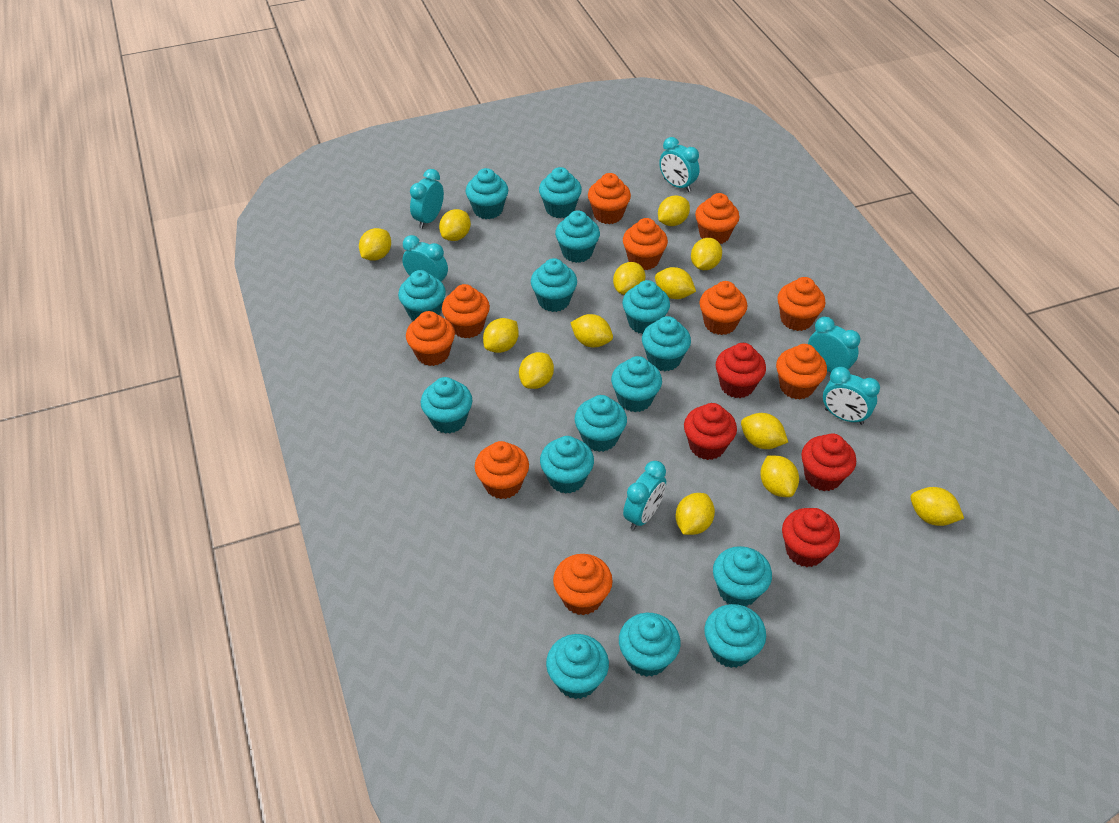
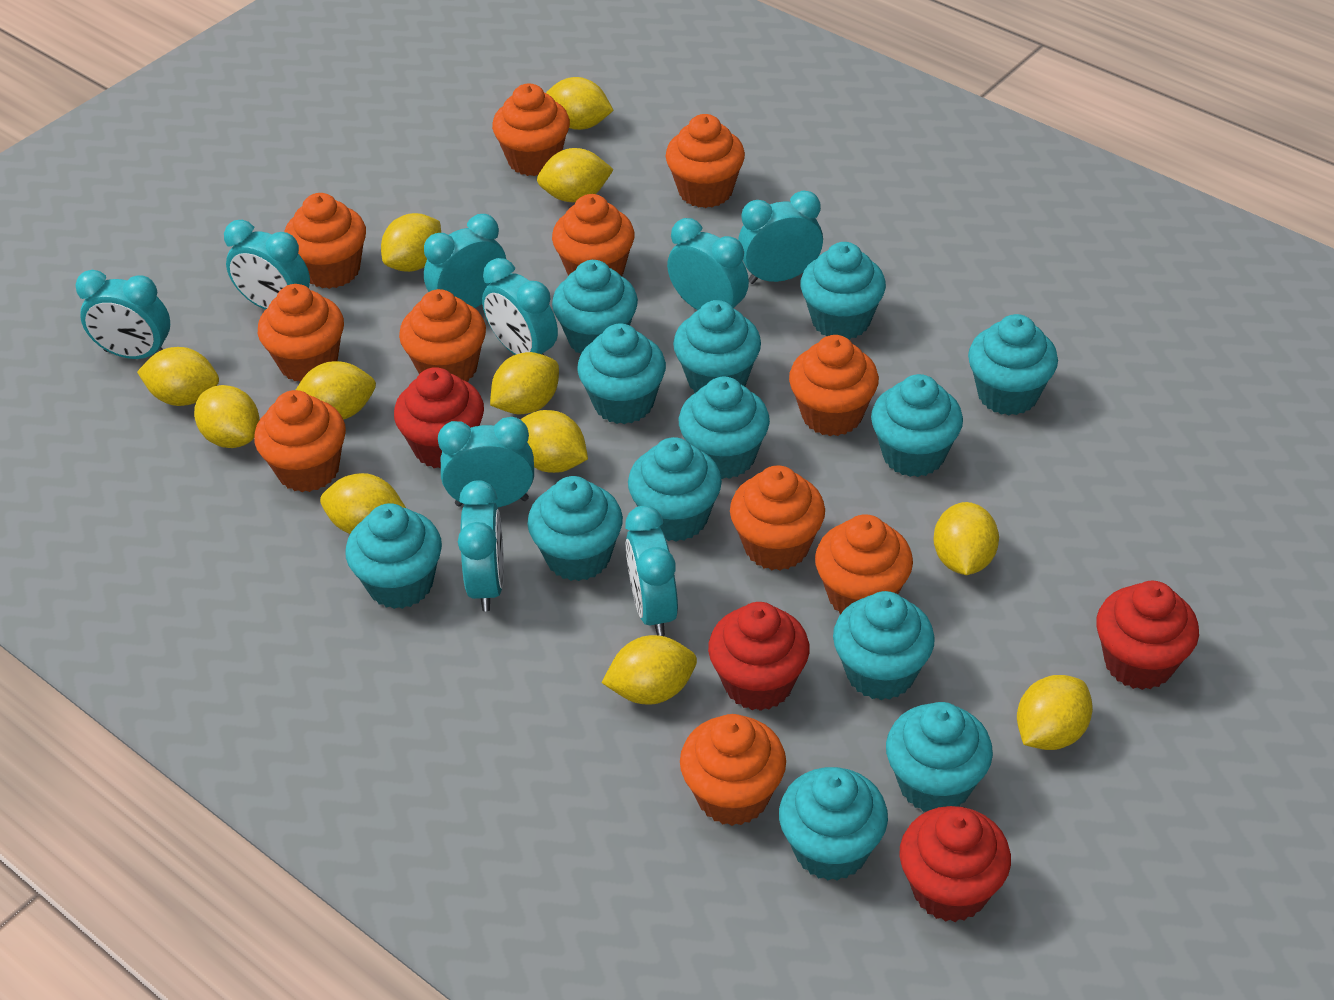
orange cupcake: [406,311,455,366] [442,284,490,338] [475,441,529,499] [553,554,613,615] [588,173,631,224] [623,218,668,270] [695,193,739,244] [700,281,747,335] [776,344,827,399] [777,277,826,331] = 10 -> [254,390,346,492] [258,284,344,382] [284,193,366,289] [399,289,486,382] [492,83,570,176] [552,194,634,276] [666,114,745,208] [680,714,786,826] [730,465,825,570] [789,335,879,436] [815,514,913,615] = 11
turquoise clock: [402,235,448,282] [410,169,444,229] [623,461,666,530] [659,137,700,192] [808,317,860,372] [823,367,880,425] = 6 -> [75,270,170,359] [224,220,310,310] [424,214,506,308] [438,417,534,507] [458,480,504,611] [482,258,558,355] [625,505,678,636] [667,218,749,310] [738,190,823,284] = 9
turquoise cupcake: [398,270,446,320] [421,377,472,434] [466,168,508,219] [531,258,577,312] [539,167,582,218] [540,436,594,494] [546,634,609,699] [555,210,600,263] [575,395,627,452] [611,356,662,412] [619,613,681,677] [622,280,670,334] [642,316,691,371] [704,604,766,668] [713,546,772,607] = 15 -> [345,503,442,609] [527,476,623,581] [552,260,638,354] [577,323,666,424] [628,437,722,542] [673,300,761,393] [679,377,770,479] [779,767,888,881] [800,242,886,340] [833,591,935,700] [871,374,963,477] [886,702,993,812] [968,314,1058,415] = 13
yellow lemon: [359,228,391,261] [439,209,471,241] [483,318,519,353] [519,352,554,389] [570,314,613,347] [613,262,645,295] [655,267,696,299] [658,195,690,226] [676,493,715,535] [691,238,722,270] [741,413,788,449] [760,455,799,497] [911,487,964,526] = 13 -> [137,347,219,406] [194,385,259,448] [296,361,376,420] [320,473,406,534] [381,213,441,272] [490,352,559,414] [520,410,588,473] [537,148,614,202] [546,77,614,130] [602,635,697,705] [933,502,999,575] [1017,675,1093,750] = 12

